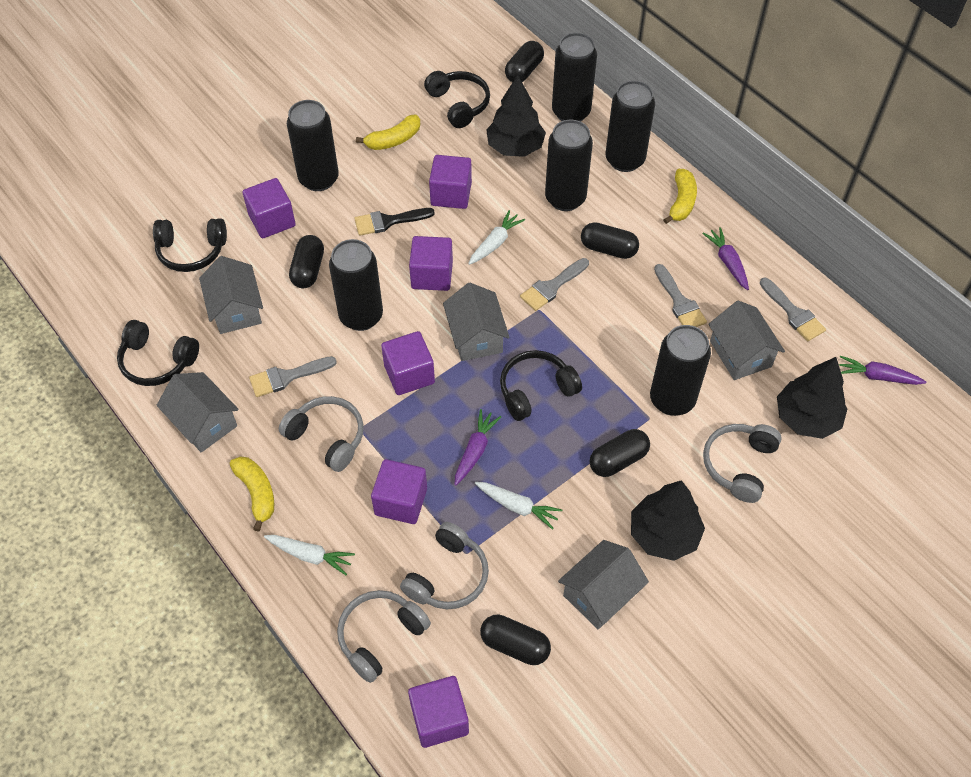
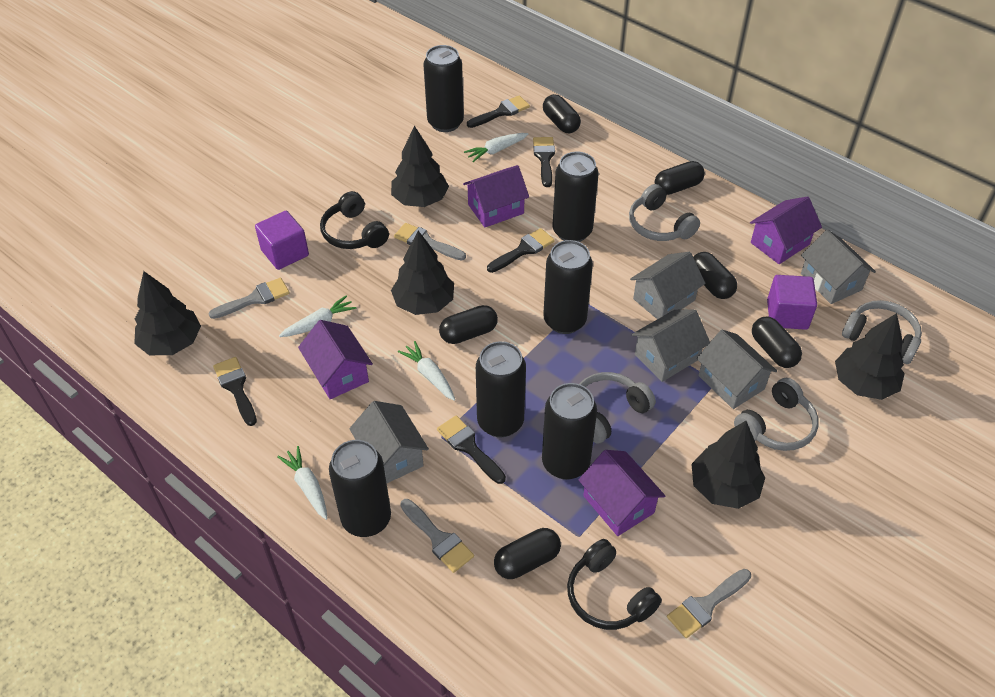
black brush: [354,208,435,236] = 1 -> [213,357,257,426] [437,415,506,484] [467,95,530,128] [487,228,555,273] [533,137,555,187] = 5
black capsule: [289,235,324,288] [480,614,551,665] [505,41,544,82] [581,222,639,259] [590,429,650,477] = 5 -> [439,305,498,344] [494,528,561,579] [543,94,581,134] [655,161,705,195] [693,252,737,299] [752,317,802,368] = 6
black headphones: [117,320,199,386] [153,218,227,272] [424,71,490,128] [500,350,582,421] = 4 -> [320,191,389,249] [567,539,662,630] = 2
black tree: [486,75,546,157] [631,480,705,561] [777,357,848,439] = 3 -> [134,271,201,355] [391,126,449,207] [391,231,454,315] [691,421,765,509] [835,313,905,400] = 5
purple carrot: [454,409,501,485] [702,227,749,290] [839,356,926,385] = 3 -> none = 0
purple cube: [242,178,296,238] [371,459,427,524] [381,331,435,395] [408,676,469,748] [409,236,453,291] [429,155,472,209] = 6 -> [255,211,309,270] [767,275,817,330] = 2
purple house: none = 0 -> [298,320,373,399] [463,165,529,227] [579,450,665,536] [750,196,822,264] = 4
white carrot: [264,535,355,575] [468,210,525,265] [475,482,562,530] = 3 -> [277,446,327,520] [279,295,356,337] [398,341,455,400] [464,133,528,162] = 4
yellow banana: [230,456,274,532] [356,115,420,150] [663,169,697,224] = 3 -> none = 0

